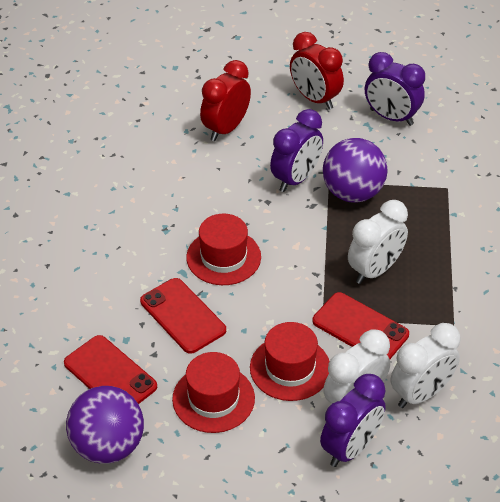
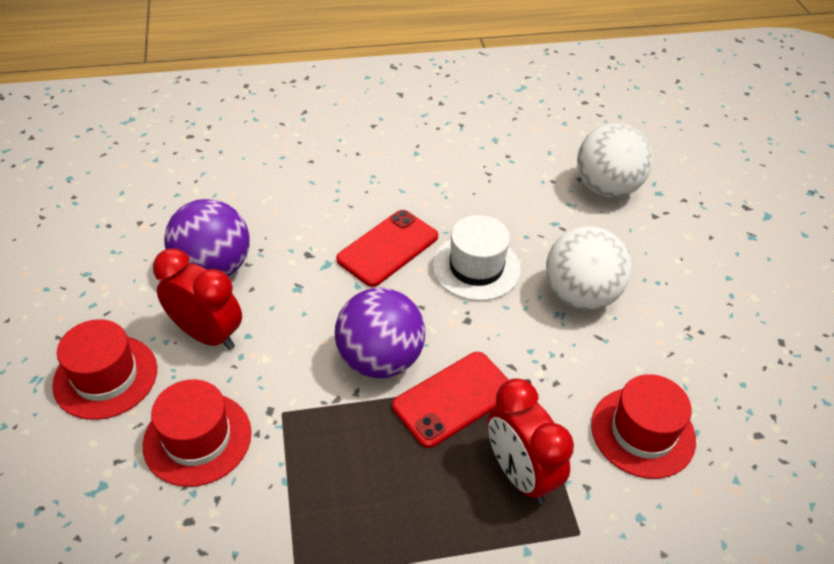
purple clock: [270,109,323,192] [320,374,386,467] [365,52,425,126] = 3 -> none = 0
red phone: [64,335,157,404] [140,278,226,354] [312,292,409,359] = 3 -> [336,210,438,287] [392,352,509,448] = 2
white ball: none = 0 -> [546,226,631,310] [577,123,653,197] = 2
white clock: [323,330,390,404] [348,200,408,284] [391,323,461,408] = 3 -> none = 0
white hat: none = 0 -> [432,215,521,301] = 1

